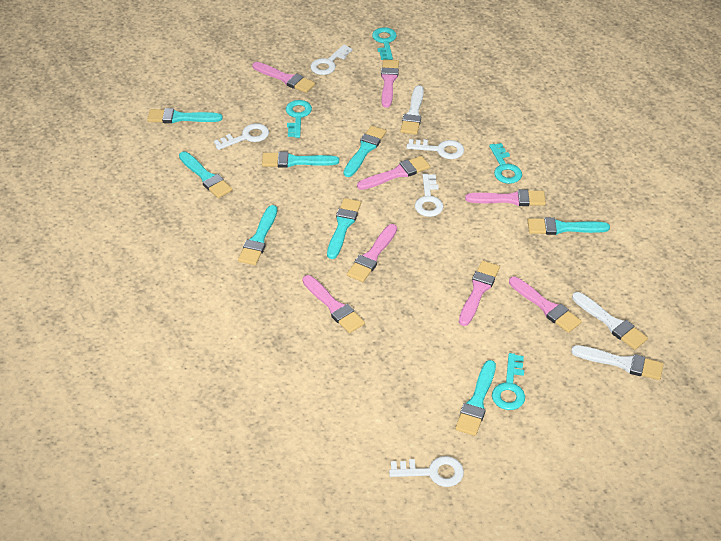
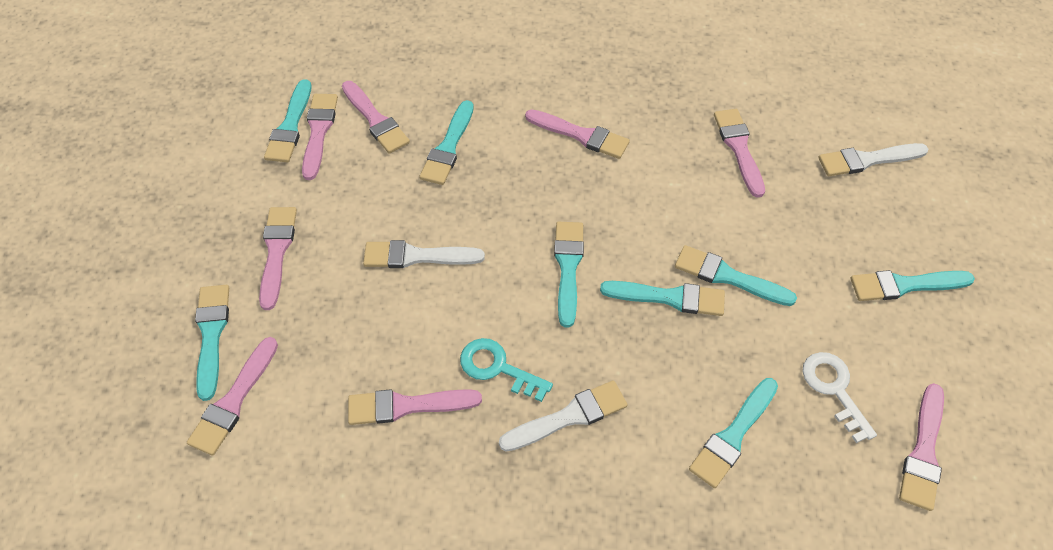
turquoise key: [286,100,312,138] [372,27,397,60] [489,143,522,184] [492,353,525,410] = 4 -> [460,338,553,402] = 1
white key: [214,123,269,150] [310,45,352,75] [389,456,464,487] [407,139,464,159] [415,174,443,217] = 5 -> [802,352,877,443] = 1

